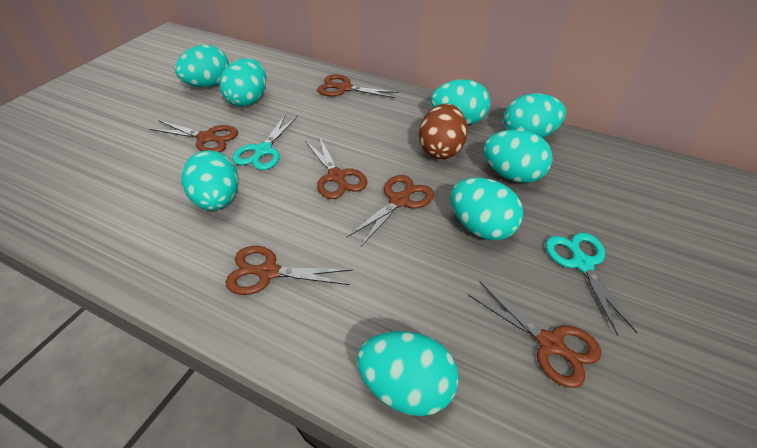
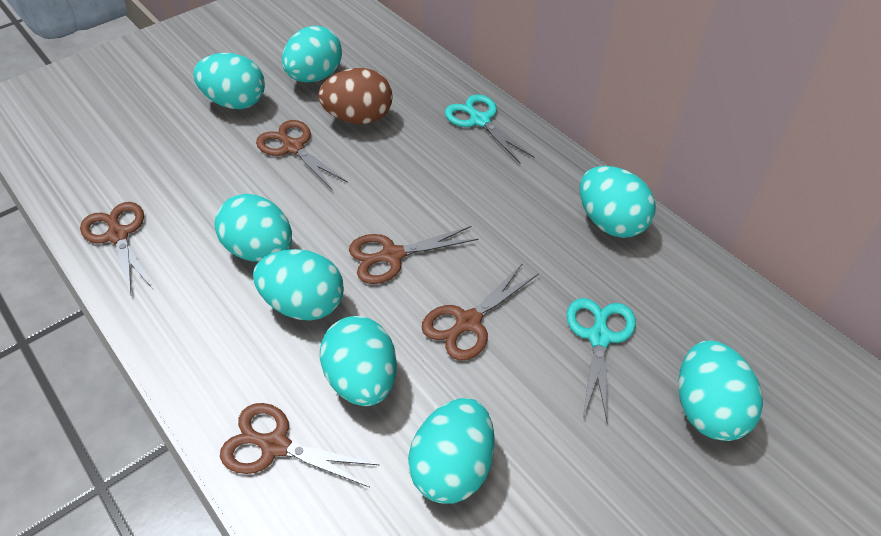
brown scissors: [150,120,238,152] [225,246,353,295] [305,137,367,199] [317,74,399,98] [346,175,434,247] [467,282,601,388] = 6 -> [80,202,153,295] [220,403,379,488] [256,120,348,189] [349,226,478,284] [422,263,539,360] = 5

